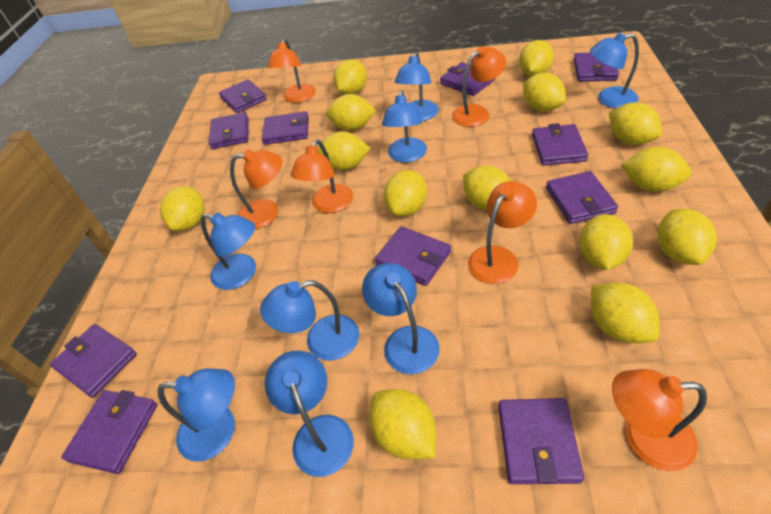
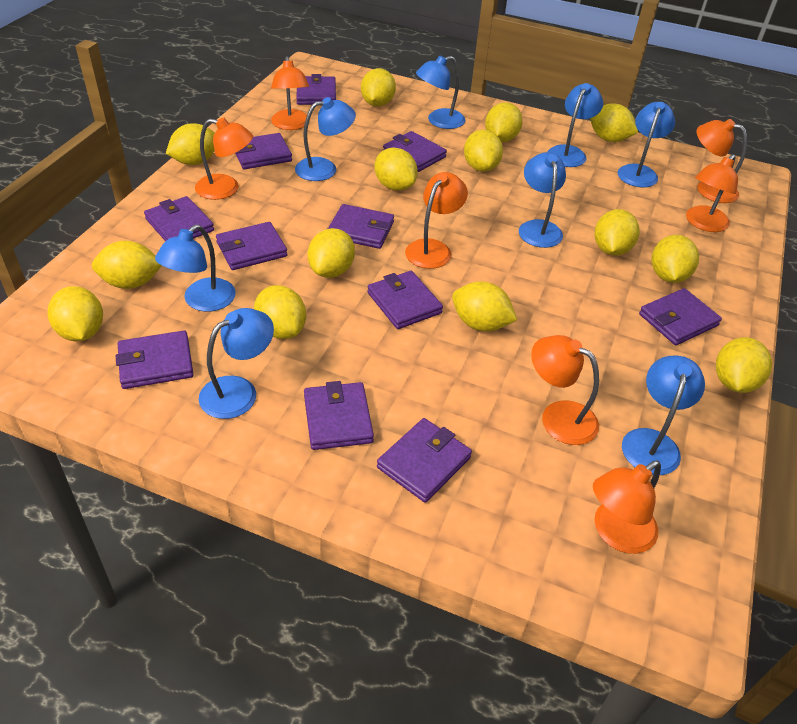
orange lamp: [230,149,282,229] [268,39,316,103] [291,139,353,213] [452,46,506,127] [468,181,537,284] [612,369,707,471] = 6 -> [195,118,253,200] [271,56,309,130] [405,172,468,269] [531,335,599,445] [593,460,661,554] [686,154,738,232] [697,119,747,203] = 7

